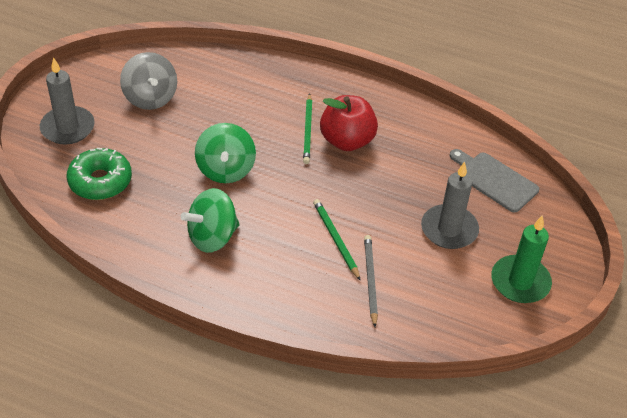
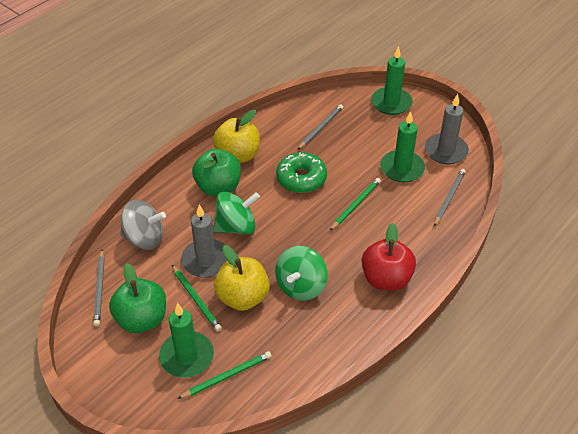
green apple: none = 0 -> [109,263,166,333] [192,149,241,196] = 2
green candle: [491,215,552,303] = 1 -> [159,303,214,378] [371,46,413,115] [380,111,425,182] = 3
green pencil: [303,93,312,164] [313,199,361,281] = 2 -> [172,265,222,331] [177,351,272,399] [330,178,381,230] = 3
grey cutting board: [450,149,539,213] = 1 -> none = 0
grey pencil: [364,235,378,327] = 1 -> [93,250,105,326] [297,104,343,150] [434,169,466,226] = 3
yellow apple: none = 0 -> [213,110,260,163] [214,245,270,311] = 2

